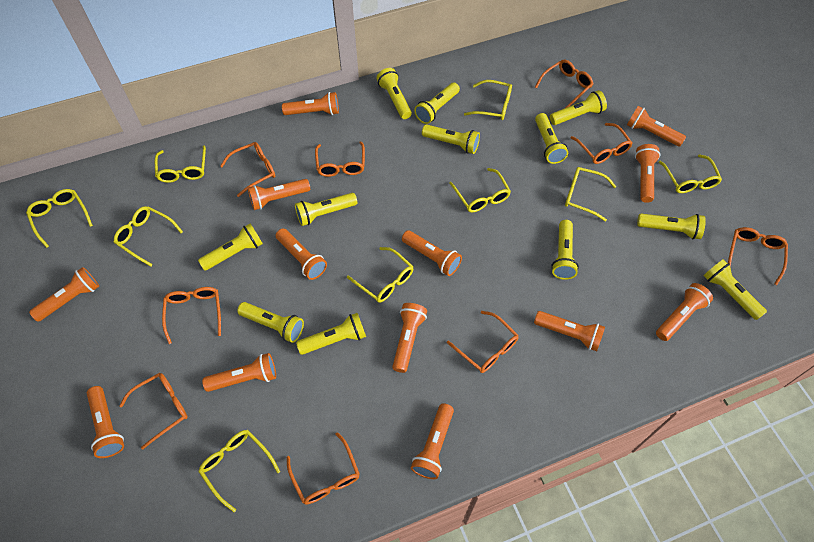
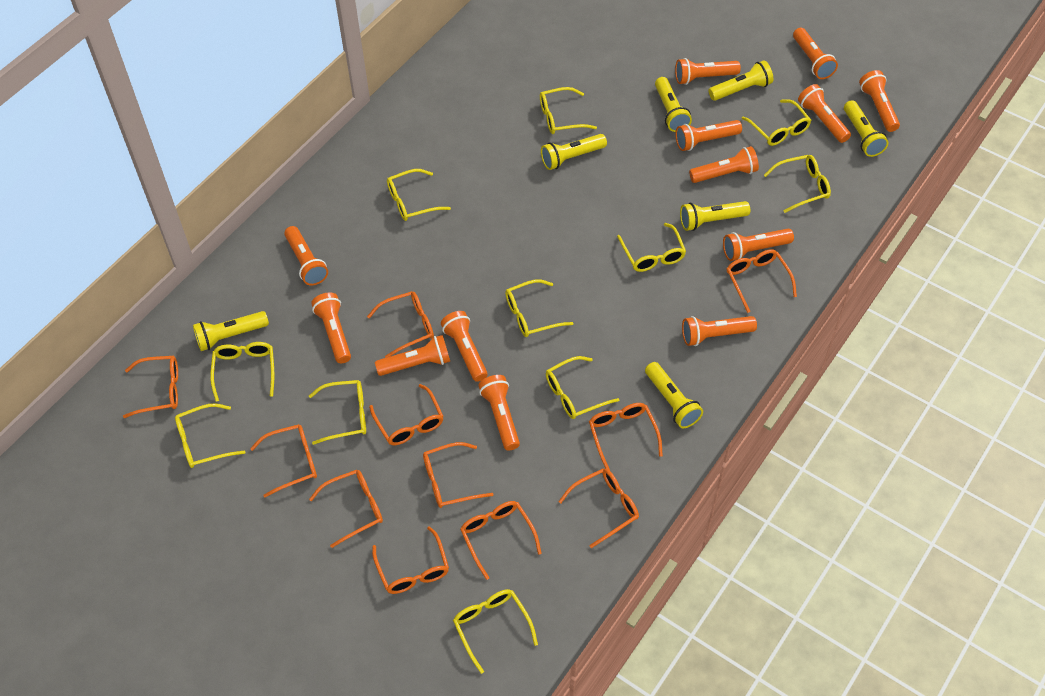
orange glasses: [119,373,188,449] [162,287,221,344] [220,142,275,197] [287,432,359,505] [315,141,365,177] [447,311,519,373] [535,60,593,108] [570,123,632,164] [728,227,788,285] = 9 -> [123,356,178,418] [250,424,317,497] [309,470,383,548] [367,291,434,358] [369,384,444,445] [372,526,449,594] [423,442,493,508] [460,501,542,580] [558,468,639,548] [589,403,663,470] [727,249,797,313] = 11
yellow flashlight: [198,224,263,271] [237,302,304,343] [295,193,357,226] [296,313,366,355] [376,68,412,119] [414,83,460,124] [422,124,480,154] [535,113,568,164] [550,90,607,125] [551,220,579,280] [637,214,706,239] [703,259,767,320] = 12 -> [193,311,269,351] [541,134,607,170] [645,362,703,428] [655,77,692,132] [680,201,750,231] [709,60,773,101] [844,100,889,157] = 7
yellow glasses: [26,189,93,248] [113,206,183,267] [155,145,206,183] [198,430,280,512] [347,247,413,303] [449,168,511,212] [464,80,512,120] [565,167,616,222] [659,154,722,193] = 9 -> [175,403,245,468] [210,342,274,402] [309,380,366,445] [387,169,451,221] [453,589,538,674] [505,279,573,337] [540,87,597,134] [546,356,620,419] [617,223,686,272] [741,99,811,146] [764,155,831,213] = 11

